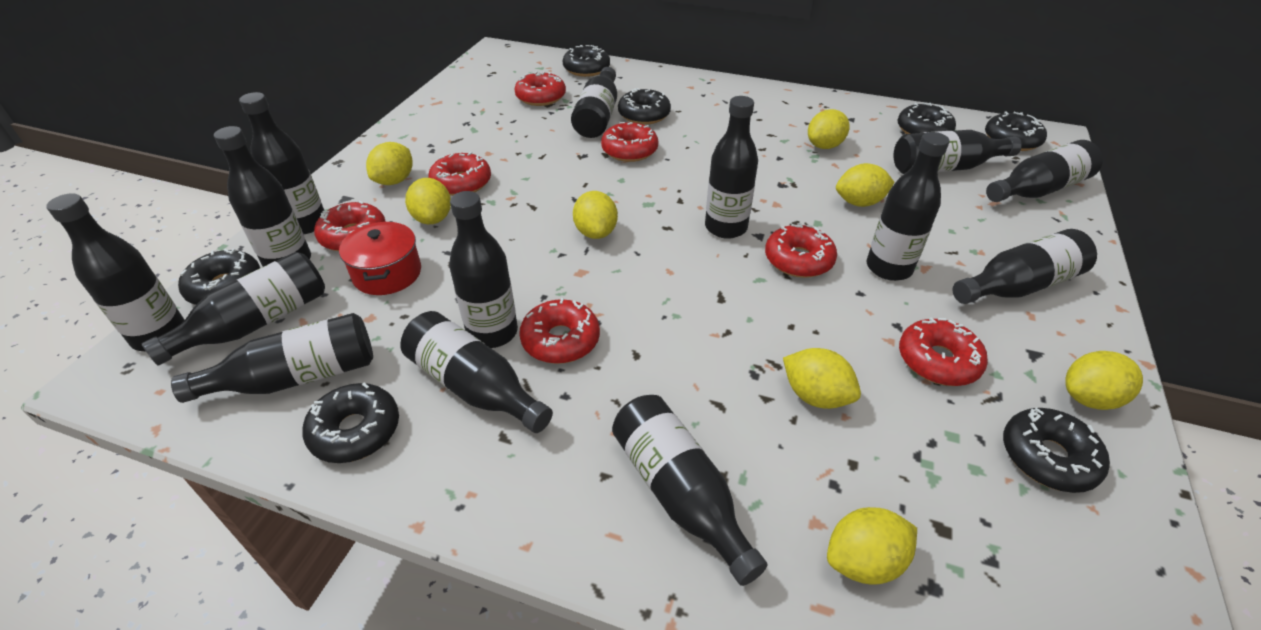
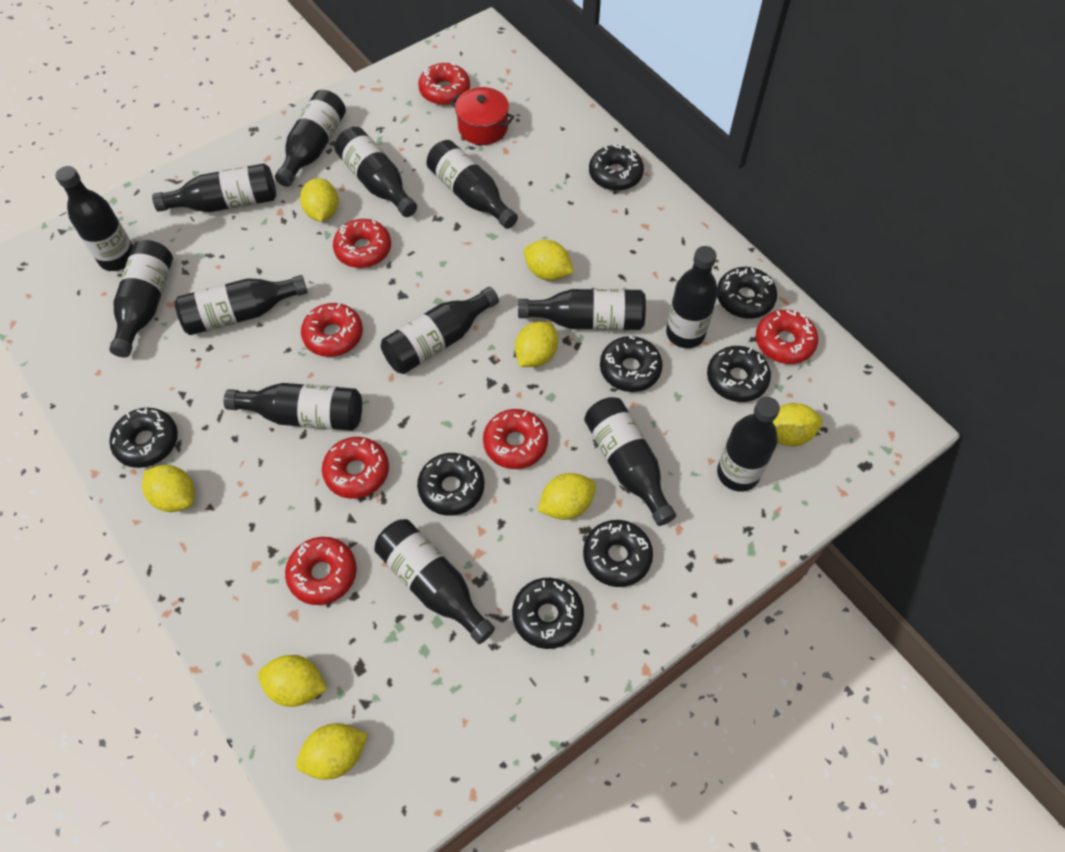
black donut: [178,249,260,305] [302,383,399,463] [563,45,610,77] [618,88,671,125] [897,102,956,134] [985,112,1047,151] [1003,408,1110,493] = 7 -> [110,408,178,468] [417,453,484,516] [512,578,584,649] [583,520,653,587] [589,144,644,191] [600,336,663,392] [707,346,771,402] [717,267,777,319] = 8

